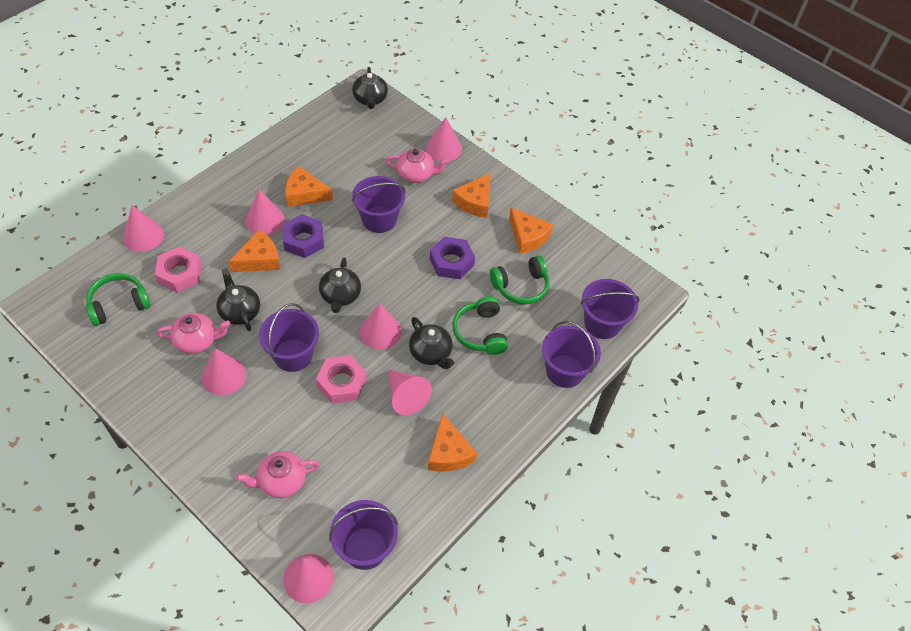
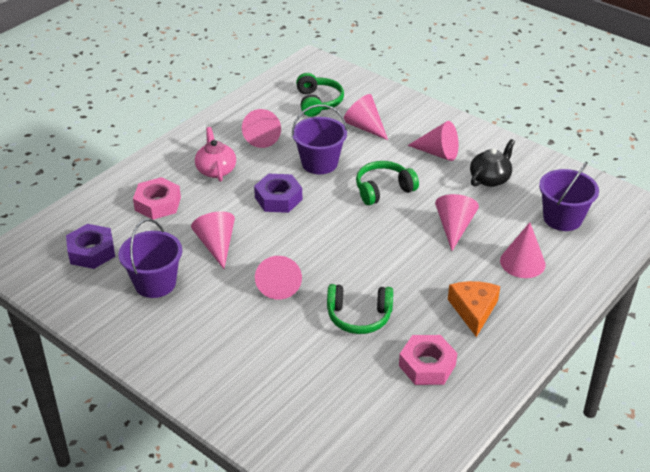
black teapot: [216,268,260,331] [319,258,361,313] [352,67,388,109] [409,317,454,369] = 4 -> [470,139,515,187] = 1
orange cheese: [228,230,280,272] [285,166,333,207] [428,414,477,472] [452,173,491,218] [509,208,553,254] = 5 -> [448,281,500,337] = 1
pink teapot: [157,313,230,354] [236,451,320,498] [386,149,449,183] = 3 -> [195,127,236,182] = 1
purple bucket: [259,303,319,372] [329,500,398,570] [352,176,406,233] [542,321,601,388] [581,279,640,339] = 5 -> [119,219,182,298] [292,104,347,174] [539,162,599,231] = 3

